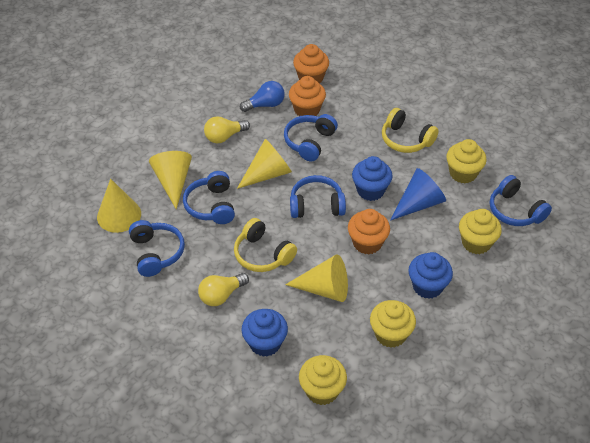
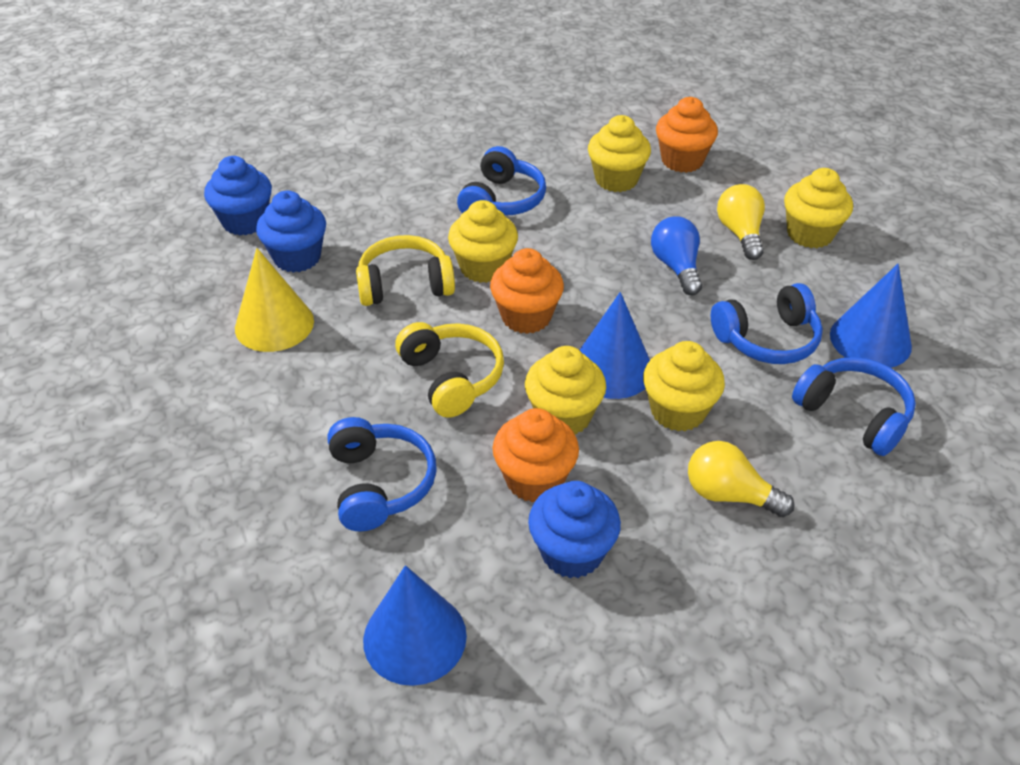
blue cone: [390,168,446,221] = 1 -> [363,565,467,686] [580,292,650,399] [830,264,912,368] = 3
blue headphones: [129,220,185,277] [183,171,235,224] [284,114,338,162] [290,175,346,218] [490,175,552,226] = 5 -> [327,417,437,531] [457,146,546,215] [711,283,823,364] [792,357,916,456] = 4
yellow cone: [97,179,141,233] [149,151,192,209] [237,139,292,189] [285,254,348,302] = 4 -> [235,248,314,352] = 1
yellow cupcake: [299,355,347,405] [370,300,416,348] [446,139,487,184] [459,209,502,254] = 4 -> [448,200,518,283] [525,346,606,435] [588,115,651,192] [643,341,725,431] [784,168,853,248] = 5

